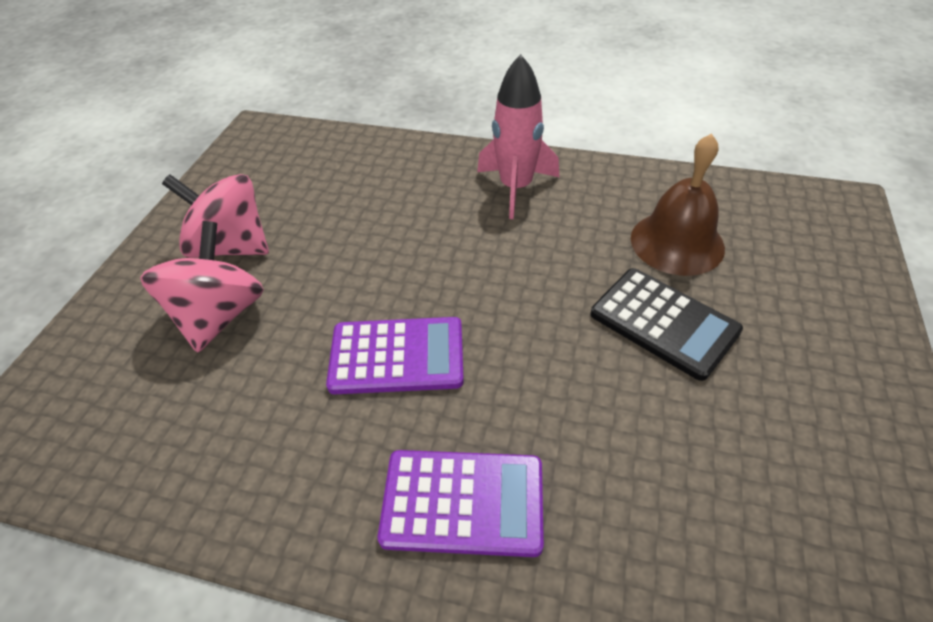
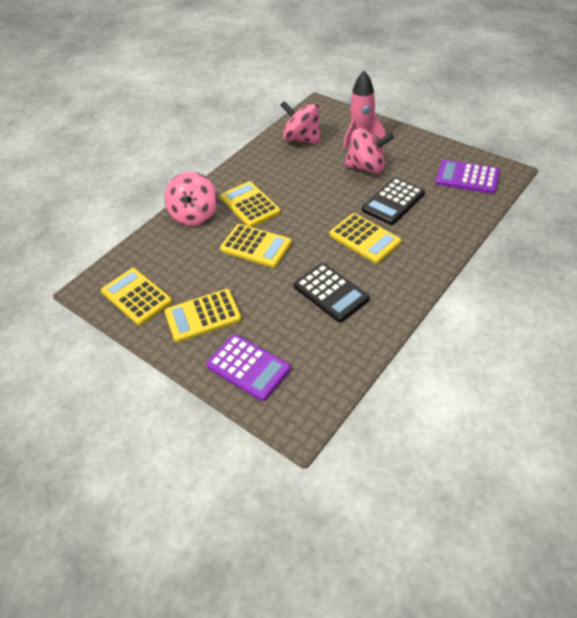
black calculator: [591,268,743,381] = 1 -> [294,263,370,322] [362,177,425,225] = 2
brown bell: [631,133,725,276] = 1 -> none = 0
pink spinning top: [140,221,264,353] [162,174,269,258] = 2 -> [165,172,218,226] [280,101,321,144] [344,128,394,174] = 3
yellow calculator: none = 0 -> [101,268,172,326] [165,289,242,343] [220,181,281,227] [220,224,292,268] [329,213,401,263] = 5

